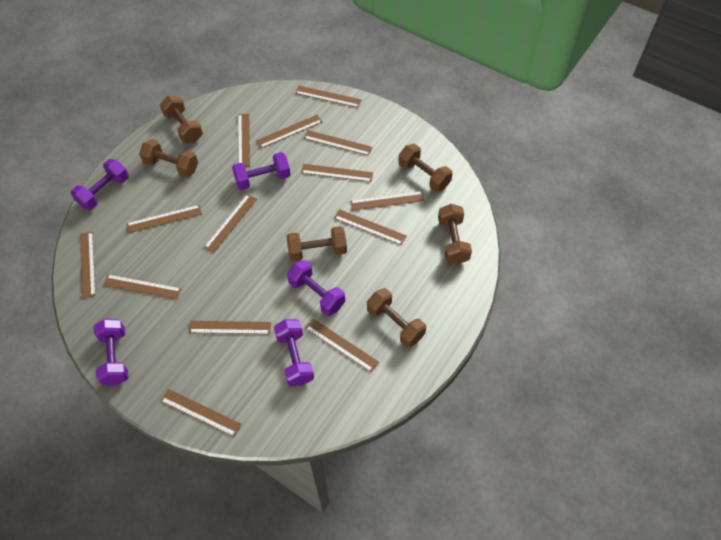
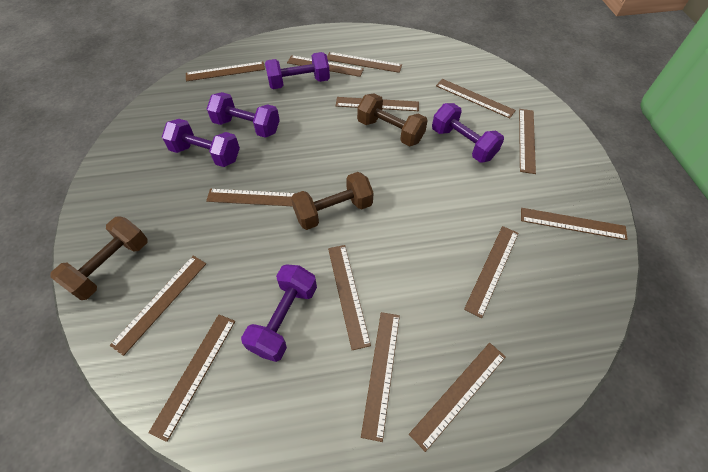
brown dumbbell: [139,139,198,178] [160,96,203,143] [287,226,347,261] [367,288,426,348] [398,144,453,192] [438,204,472,264] = 6 -> [50,216,148,300] [291,172,374,230] [357,94,428,146] = 3

